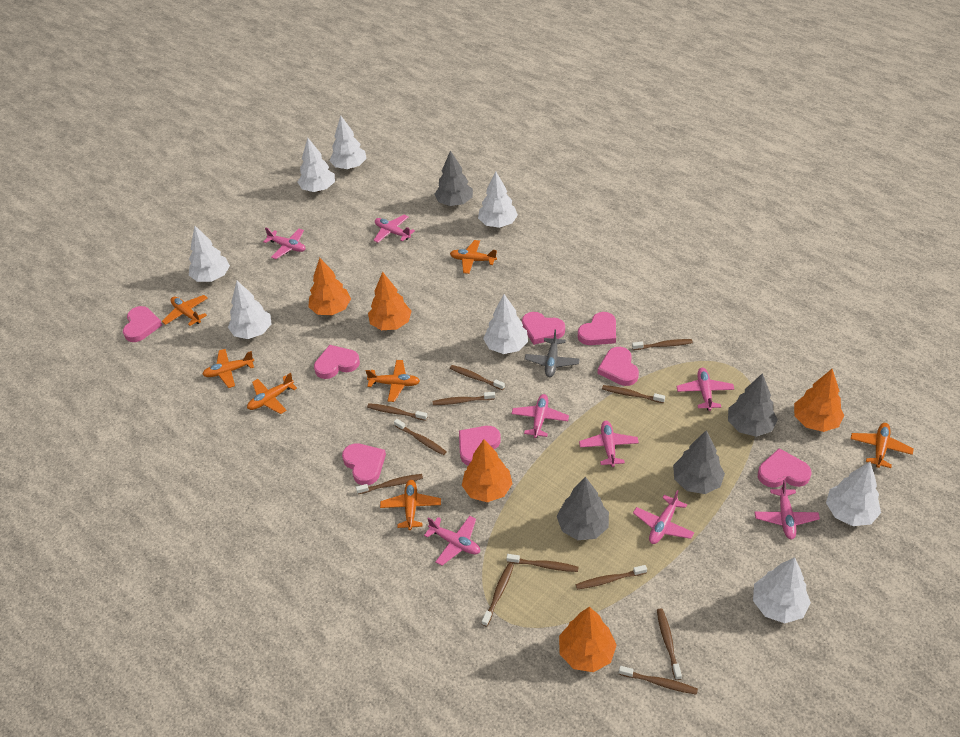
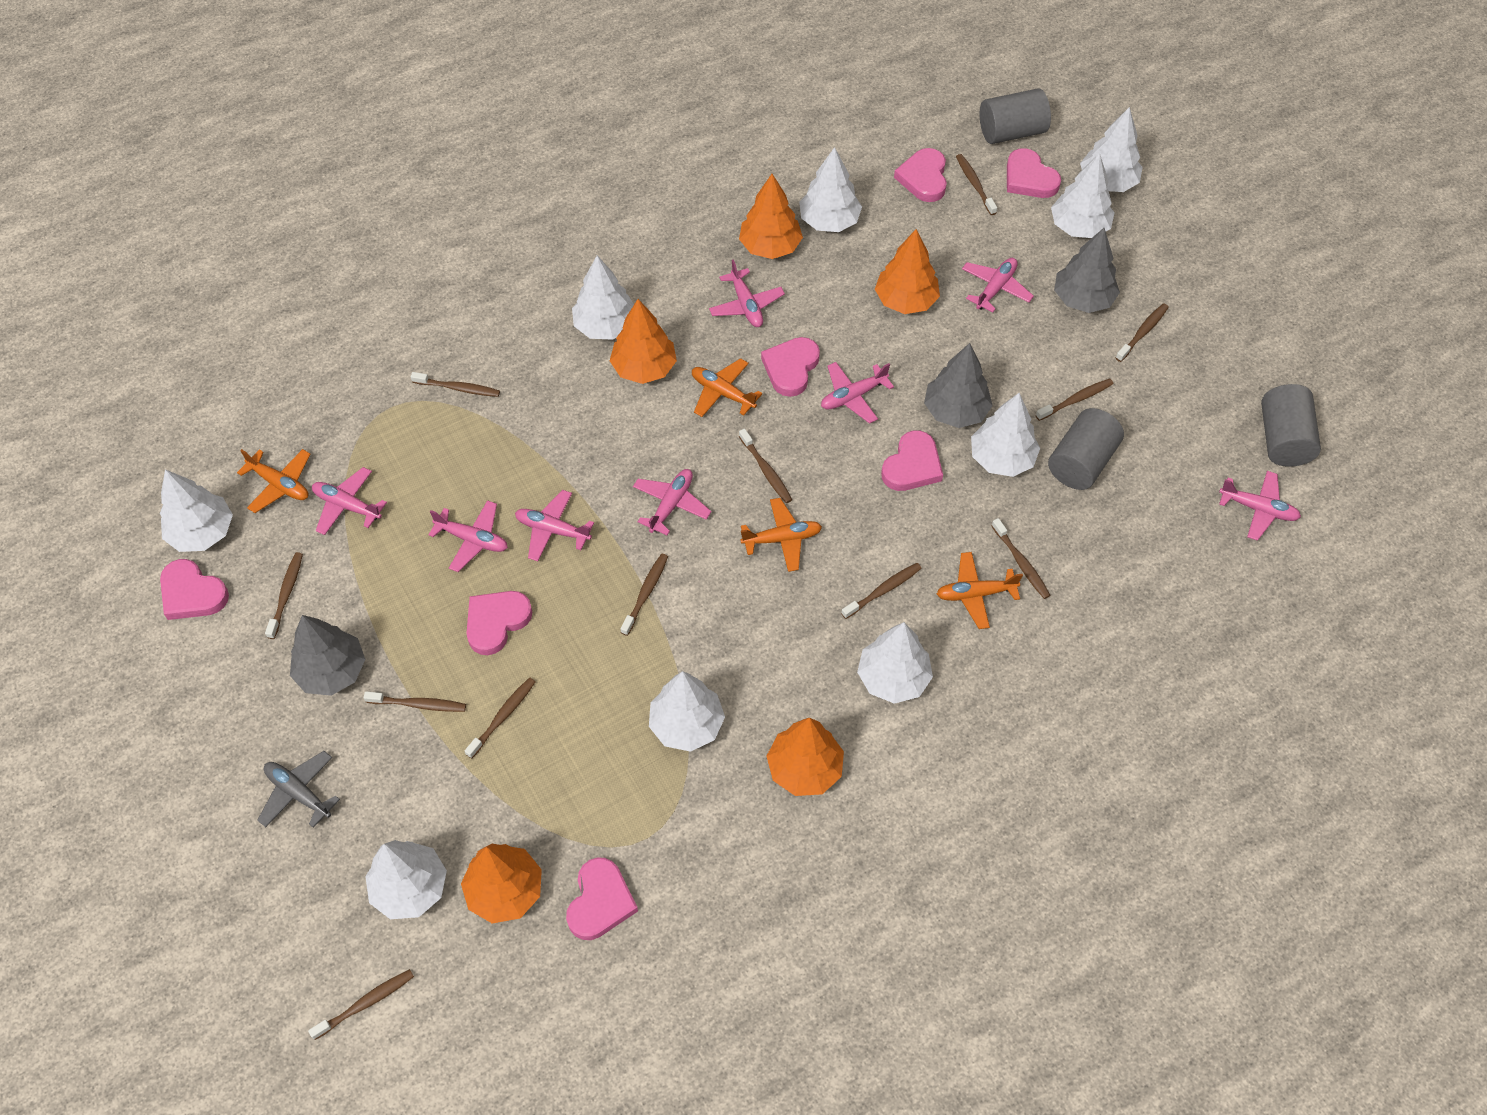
grey cylinder: none = 0 -> [980,88,1051,144] [1048,408,1124,490] [1261,384,1321,467] = 3
grey tree: [434,150,473,206] [557,477,609,540] [673,430,725,494] [728,373,778,437] = 4 -> [290,615,366,696] [924,343,993,428] [1054,228,1120,313] = 3
orange plane: [162,295,208,326] [202,349,254,388] [247,373,297,414] [366,360,420,402] [380,480,441,530] [450,240,497,274] [851,423,914,468] = 7 -> [237,449,311,513] [692,358,762,417] [740,498,822,572] [937,552,1023,629] = 4
pink heart: [123,306,162,342] [314,345,360,379] [342,443,386,485] [459,426,501,465] [522,312,565,345] [578,312,616,345] [598,347,639,386] [758,448,811,488] = 8 -> [160,559,229,620] [466,591,532,655] [566,857,638,940] [761,337,820,397] [881,430,943,491] [894,148,947,202] [1007,148,1061,198] = 7
white tree: [189,226,230,282] [228,281,271,339] [297,138,335,192] [330,116,367,169] [478,171,518,228] [483,294,528,354] [753,557,811,623] [826,462,881,526] = 8 -> [160,470,233,552] [365,840,447,919] [572,255,634,340] [649,671,725,752] [799,147,862,232] [857,622,933,704] [971,393,1040,477] [1051,153,1115,238] [1080,107,1143,192] = 9

